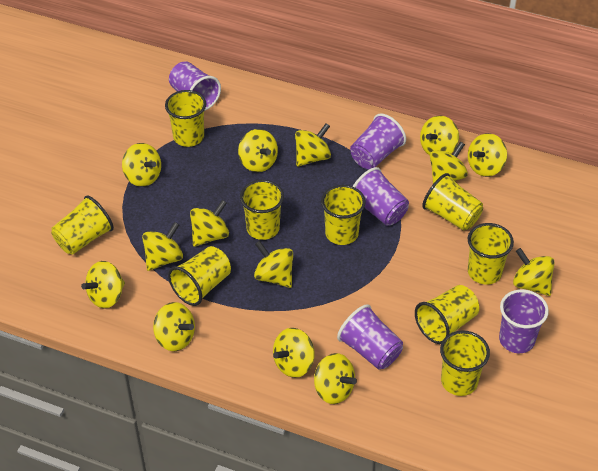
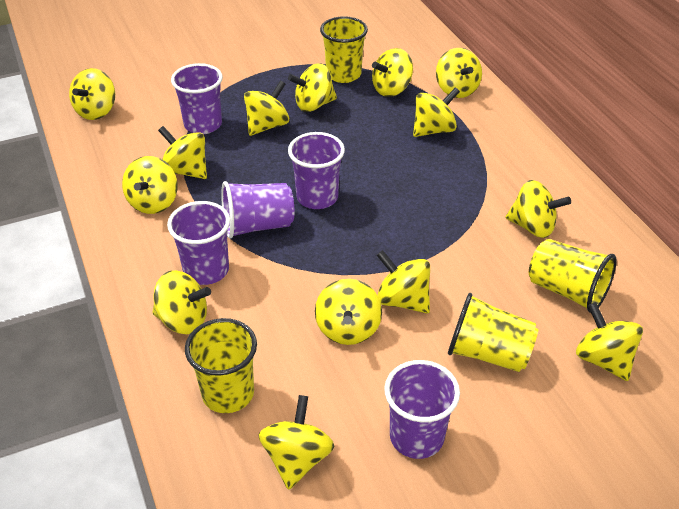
yellow cup: [51,195,114,255] [165,90,206,147] [168,246,231,306] [240,180,284,240] [321,185,366,245] [415,285,479,344] [422,173,483,231] [440,330,490,396] [468,223,514,284] = 9 -> [185,318,257,413] [320,16,368,83] [448,293,538,372] [529,239,617,313] = 4

